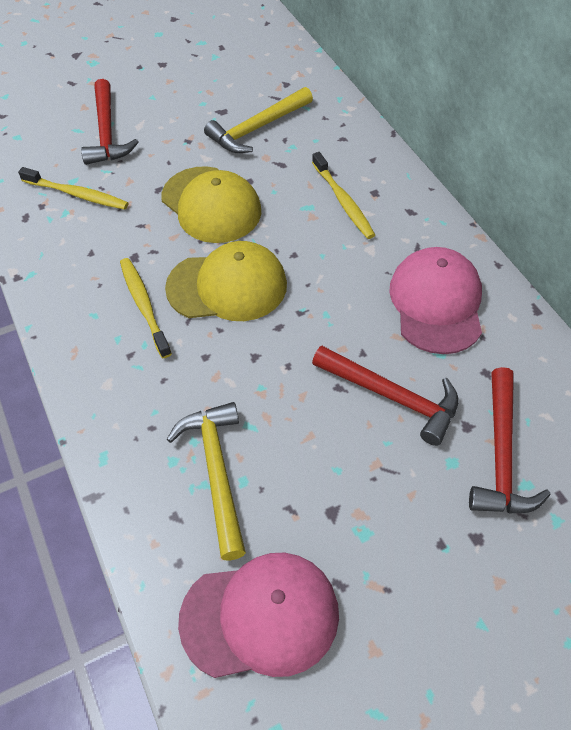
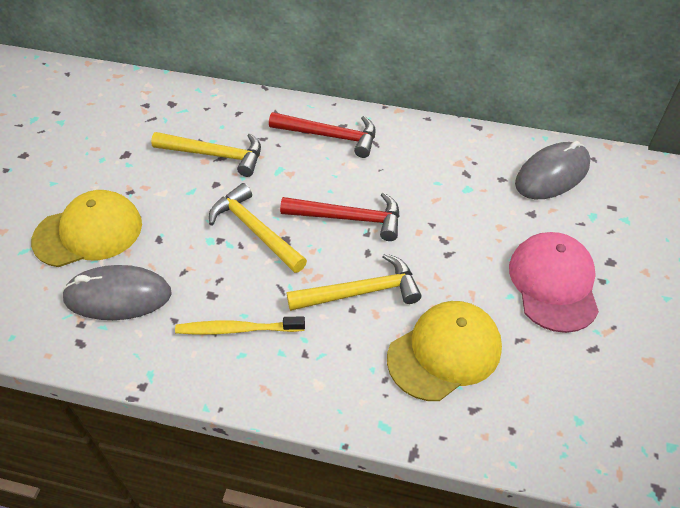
grey mouse: none = 0 -> [62,265,172,320] [515,141,590,199] = 2
pink cap: [178,553,339,678] [389,247,482,354] = 2 -> [509,232,599,333] = 1
red hammer: [81,79,138,165] [312,346,458,446] [469,367,551,514] = 3 -> [269,112,376,158] [280,192,400,241] = 2
yellow hammer: [167,402,246,560] [204,87,313,153] = 2 -> [151,132,261,177] [209,183,307,273] [287,253,421,311] = 3
yellow toothbrush: [18,167,128,210] [120,258,172,358] [312,152,375,239] = 3 -> [175,316,305,335] = 1

